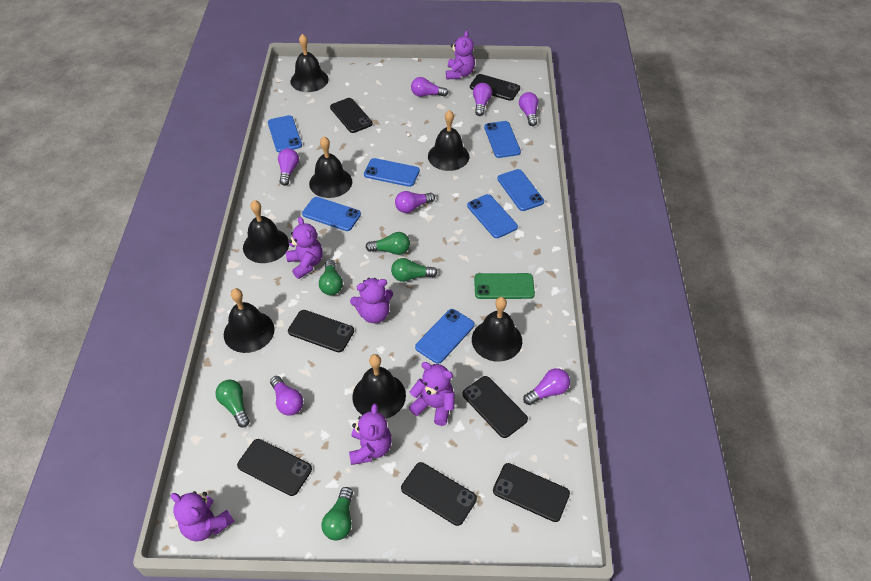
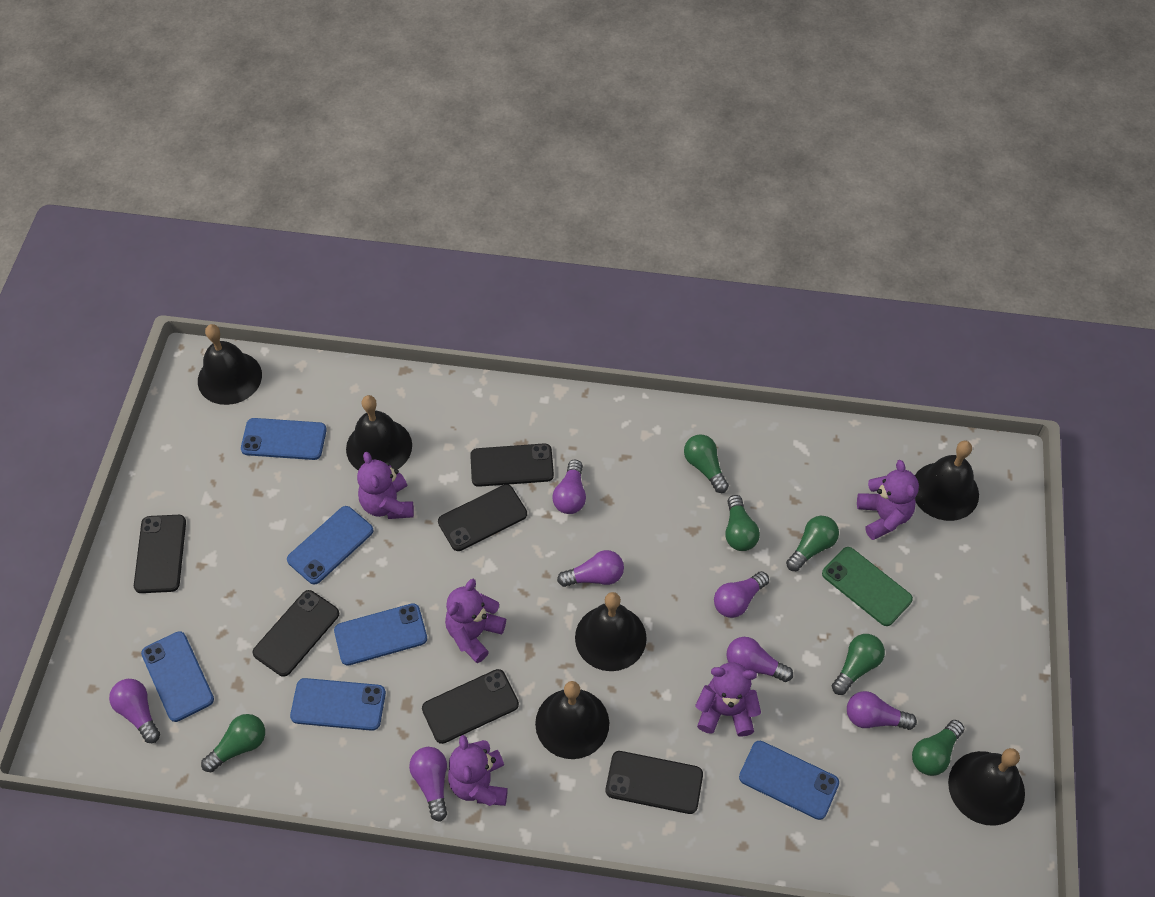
black bell: [224,288,275,353] [243,200,289,263] [291,34,329,92] [309,137,352,198] [352,354,406,419] [428,110,469,171] [472,297,522,362] = 7 -> [198,324,262,405] [346,395,412,470] [535,681,609,759] [575,592,647,671] [915,441,979,521] [948,748,1025,826] = 6
black phone: [237,439,312,496] [288,310,354,352] [330,98,373,133] [401,462,477,526] [462,376,528,438] [470,74,520,101] [493,463,570,522] = 7 -> [134,515,186,593] [253,590,339,677] [422,669,519,744] [438,484,527,551] [470,443,554,487] [606,751,703,814] = 6
blue phone: [268,115,302,152] [302,197,361,231] [364,158,420,187] [415,309,474,364] [467,194,518,238] [484,121,521,158] [497,169,544,211] = 7 -> [141,631,214,722] [241,418,327,460] [287,506,374,585] [290,678,386,731] [334,603,427,666] [739,741,839,820] = 6
green light bulb: [215,380,250,428] [319,260,343,295] [322,487,353,540] [366,232,410,255] [391,258,438,282] = 5 -> [201,714,265,772] [684,434,729,493] [725,495,760,551] [786,516,839,571] [832,634,885,695] [912,720,964,776] = 6
purple teddy bear: [171,491,234,541] [286,217,323,279] [349,404,392,465] [350,278,393,323] [409,362,455,426] [446,30,475,79] = 6 -> [357,452,414,519] [445,579,506,663] [448,735,508,806] [695,662,761,737] [857,460,919,540] = 5

